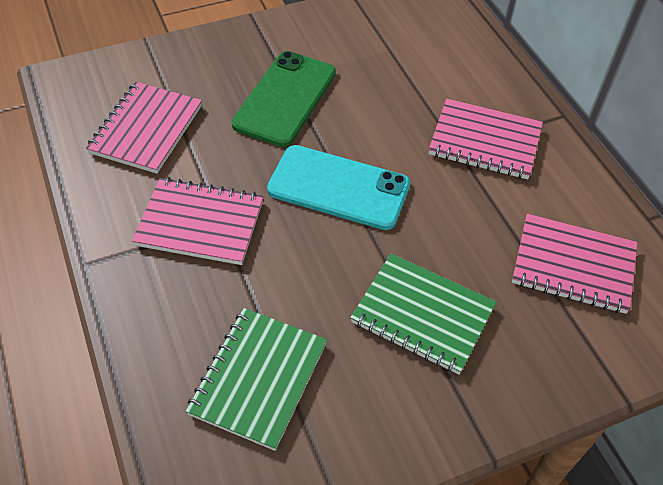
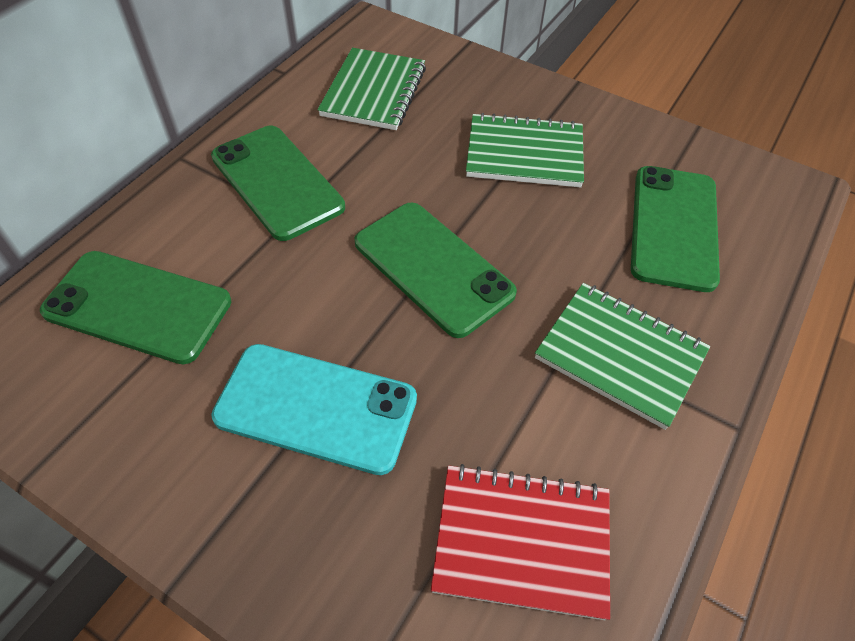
green notebook: [186,308,327,451] [350,254,497,375] = 2 -> [318,48,426,130] [466,113,584,187] [535,283,710,430] = 3
green phone: [231,51,336,147] = 1 -> [40,251,231,364] [211,126,345,241] [354,202,517,338] [631,166,720,292] = 4
pink notebook: [86,82,202,174] [132,177,264,265] [429,99,543,180] [512,214,638,314] = 4 -> none = 0
red notebook: none = 0 -> [431,464,610,620] = 1

